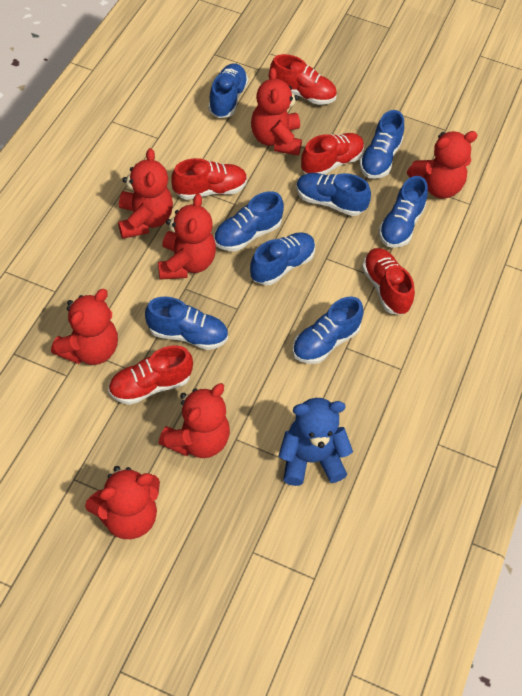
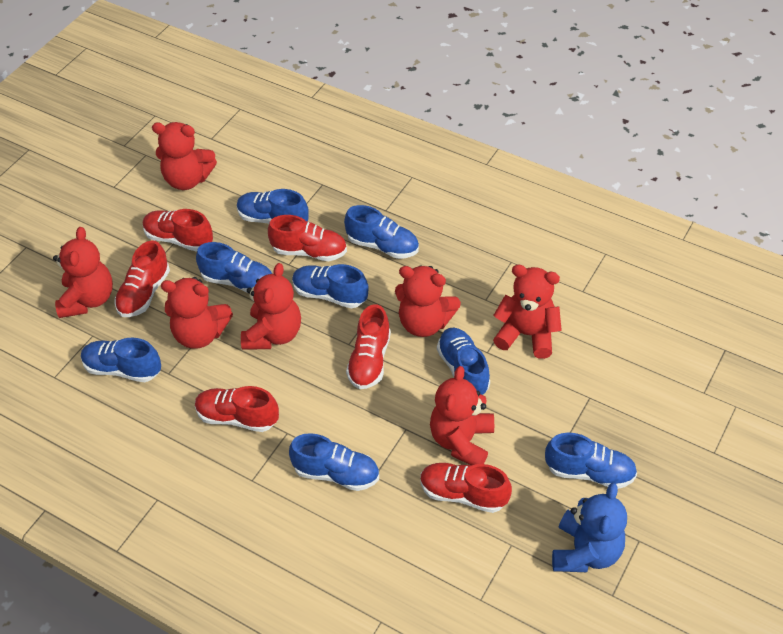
red shoe: [108,345,193,405] [171,158,247,200] [270,54,337,105] [301,133,364,175] [362,248,415,315] = 5 -> [114,240,170,317] [143,209,213,251] [195,386,279,432] [268,215,347,261] [346,304,391,389] [420,463,512,513] = 6

